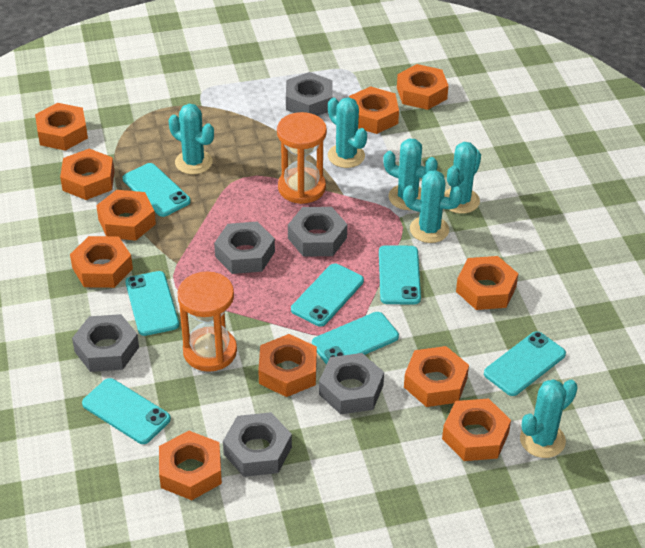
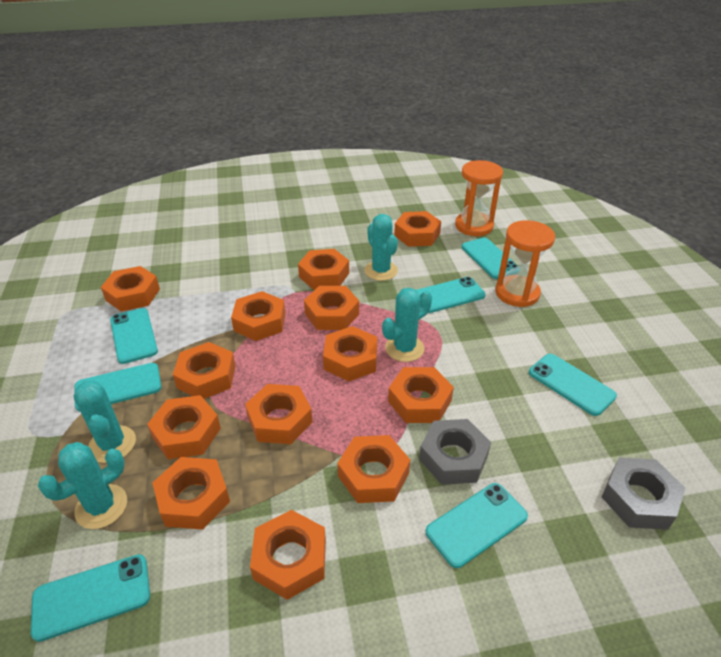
grey nut: [72,314,139,372] [214,222,275,274] [223,412,292,477] [286,72,333,116] [288,207,347,257] [319,353,384,414] = 6 -> [419,419,491,485] [602,458,685,530] = 2
orange nut: [35,103,88,151] [60,149,114,200] [70,236,133,288] [96,190,156,241] [159,431,222,500] [258,334,317,397] [349,86,399,134] [397,64,449,110] [404,346,469,407] [442,398,511,461] [456,256,518,310] = 11 -> [101,266,160,312] [147,395,221,459] [152,457,230,530] [173,342,236,399] [231,291,286,341] [245,384,312,444] [250,510,326,600] [298,249,349,290] [304,286,359,330] [323,326,377,382] [337,435,410,503] [388,367,454,423] [394,211,441,247] = 13
turquoise cactus: [169,104,214,174] [328,97,367,168] [383,138,438,210] [403,170,462,243] [444,142,481,214] [520,379,578,458] = 6 -> [38,442,127,529] [74,381,136,463] [364,214,398,281] [382,287,432,362] = 4

